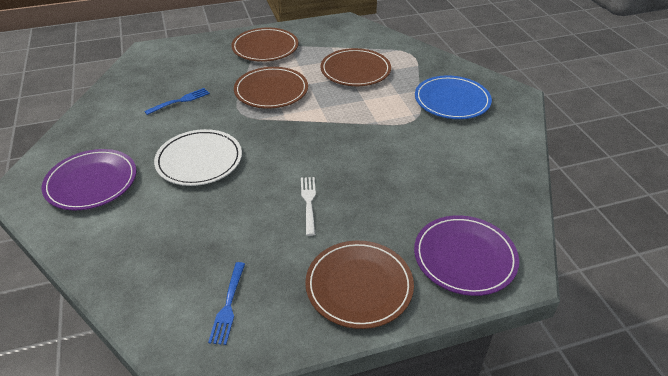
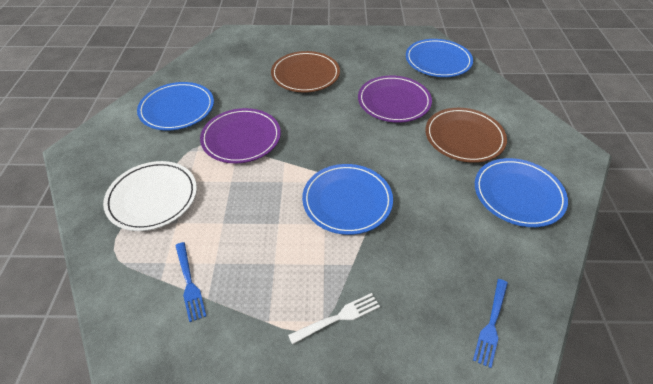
blue plate: [415,75,492,119] = 1 -> [137,82,214,131] [302,164,393,235] [406,39,473,77] [475,158,568,227] = 4
brown plate: [231,28,298,62] [234,67,308,109] [305,241,414,329] [321,48,391,86] = 4 -> [271,51,340,92] [425,108,507,163] = 2

